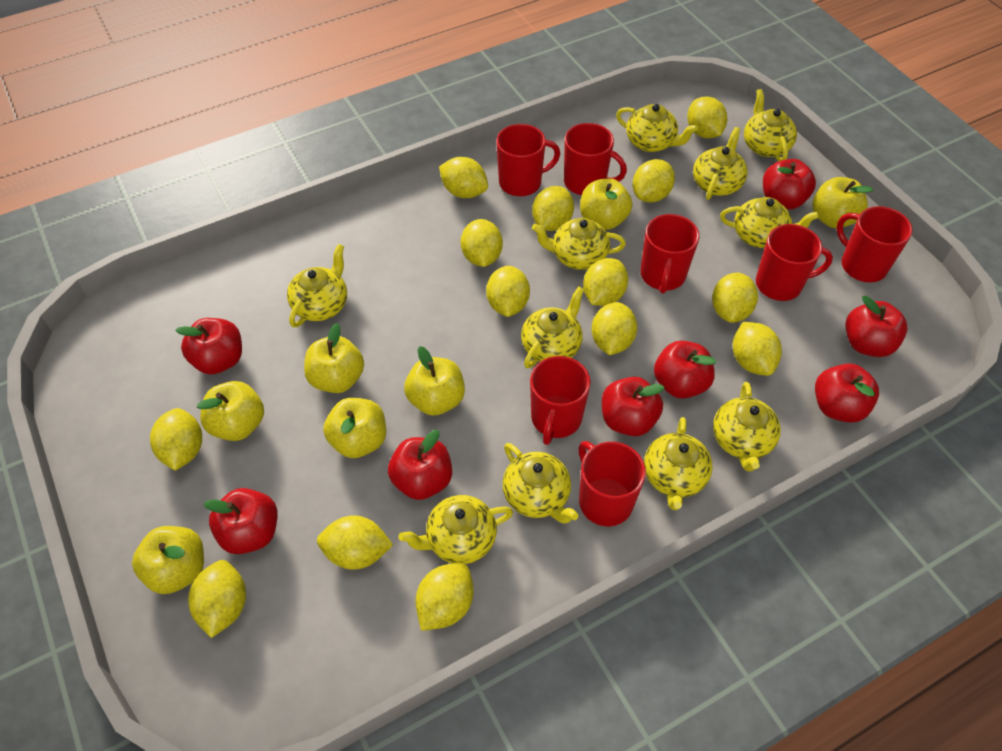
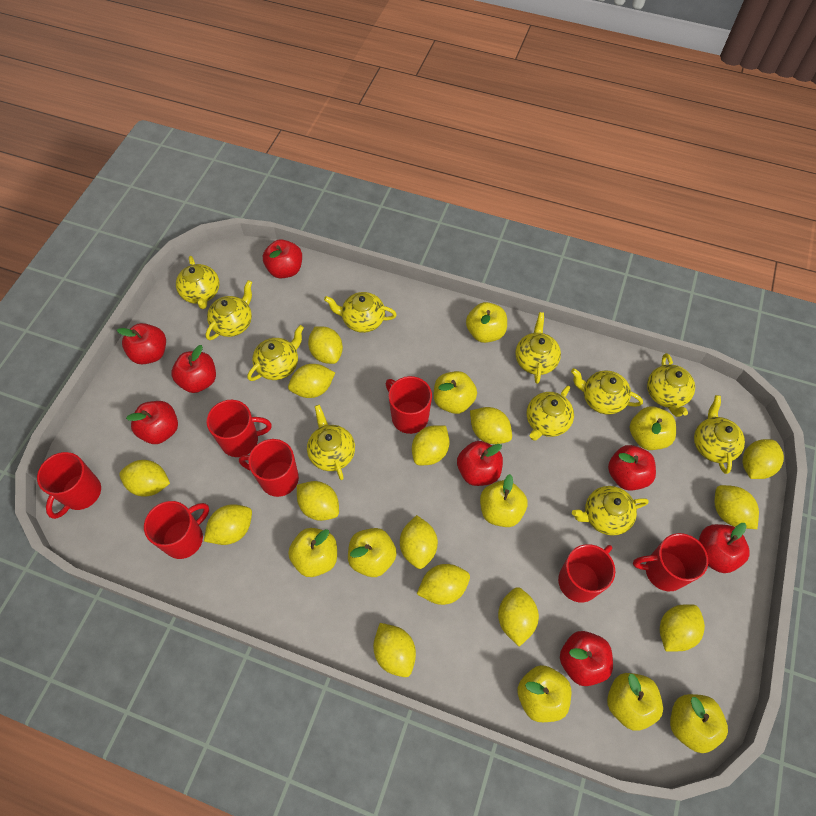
yellow apple: [132,526,204,594] [197,381,264,441] [304,323,364,393] [323,398,386,458] [404,346,465,416] [580,178,632,230] [813,177,873,228] = 7 -> [288,528,337,577] [348,528,397,577] [434,371,477,414] [466,302,507,343] [480,474,528,527] [518,665,571,722] [607,673,663,731] [630,406,676,450] [670,694,728,753] = 9

